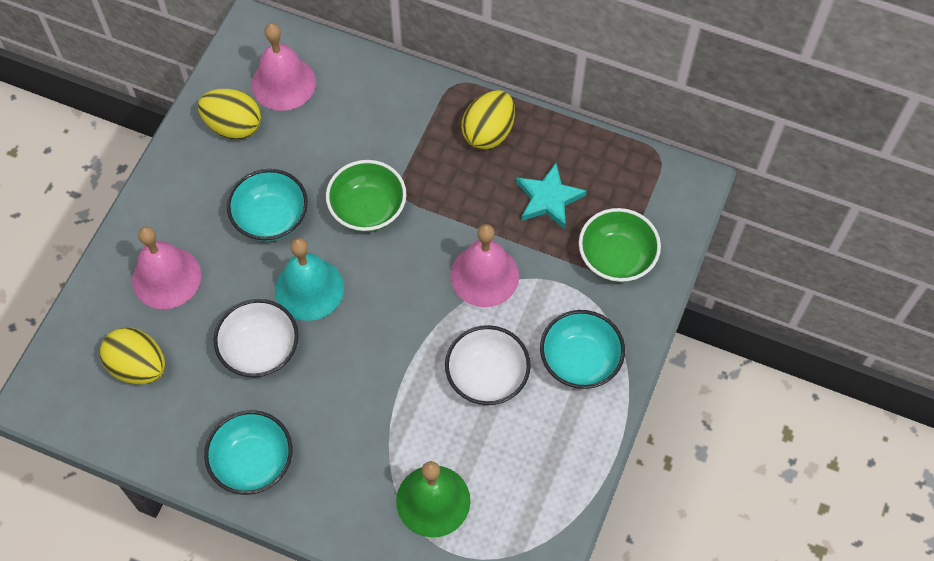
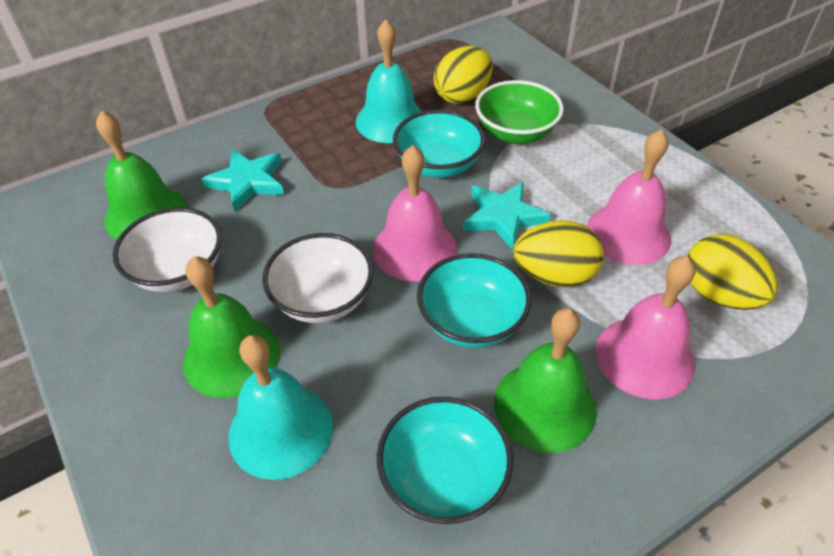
green bell: [396,461,470,538] = 1 -> [96,110,187,239] [183,256,280,398] [494,308,597,453] = 3
green bowl: [326,160,406,232] [579,208,661,283] = 2 -> [475,80,564,144] = 1
turquoise bell: [275,238,344,321] = 1 -> [228,335,333,480] [356,19,422,143] = 2
turquoise star: [516,163,587,229] = 1 -> [201,149,284,212] [463,182,551,250] = 2

